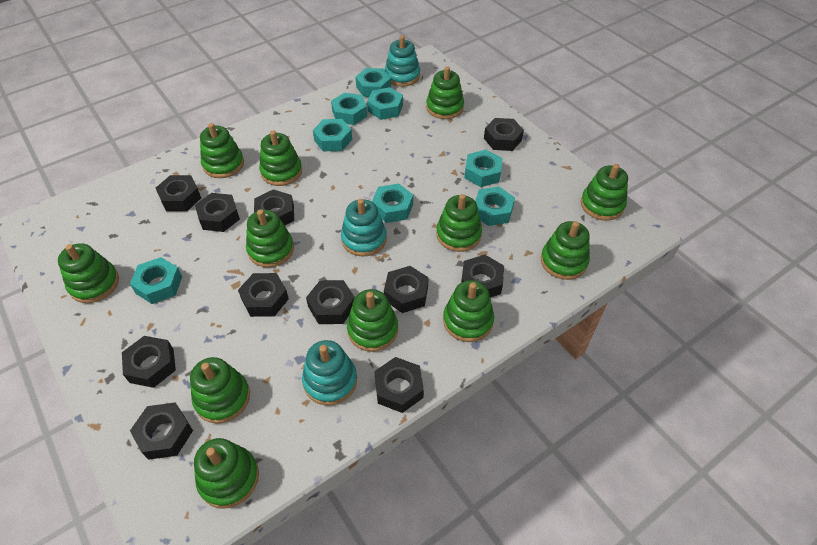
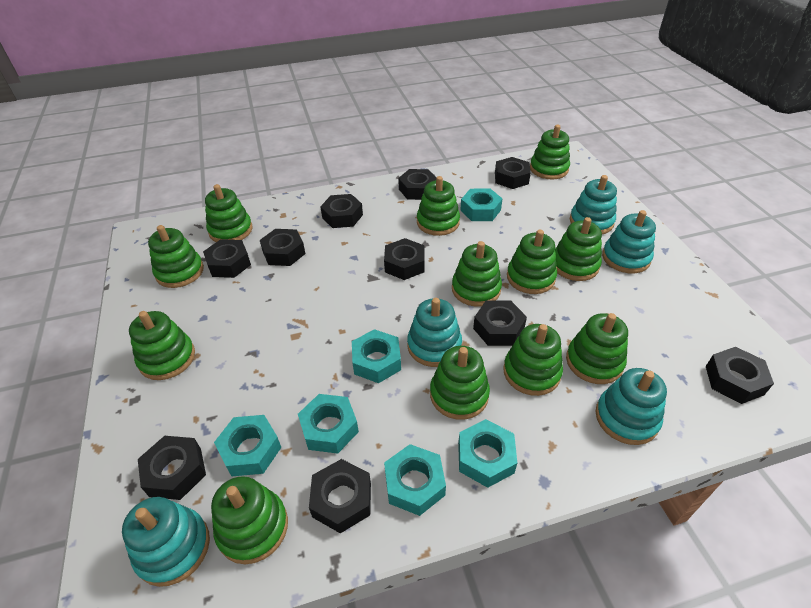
black nut: [122,336,176,388] [130,403,193,460] [156,175,201,211] [195,193,240,232] [238,273,289,317] [254,189,294,226] [306,280,355,324] [374,357,424,413] [384,266,429,313] [461,255,504,298] [484,118,524,151] = 11 -> [138,436,206,500] [203,239,251,278] [260,229,306,266] [309,459,371,533] [320,194,363,228] [384,238,425,280] [398,169,436,200] [473,301,527,346] [495,157,531,189] [706,347,774,404] = 10
turquoise nut: [130,257,182,304] [313,119,352,151] [331,93,367,125] [356,68,391,97] [367,87,403,120] [372,184,413,223] [465,150,502,187] [475,187,515,226] = 8 -> [214,415,281,476] [298,394,359,454] [352,329,401,383] [384,444,446,516] [458,419,517,488] [460,188,502,221] = 6
turquoise stacking toy: [302,340,357,405] [341,199,387,256] [385,35,420,87] = 3 -> [122,497,210,587] [407,298,462,367] [570,175,617,234] [596,368,667,445] [602,210,656,274] = 5

